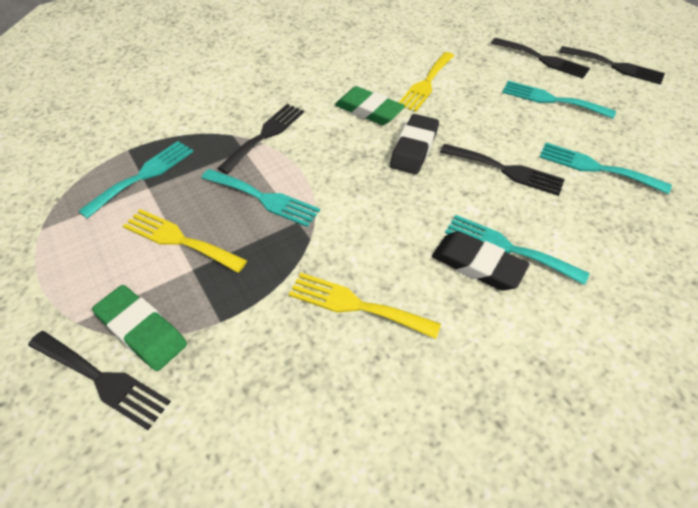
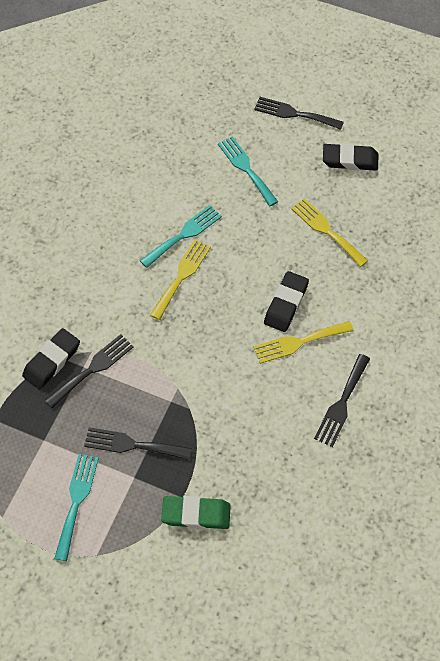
black eraser: [390,114,439,174] [432,231,529,291] = 2 -> [22,328,80,389] [264,271,309,332] [323,143,378,171] = 3
black fork: [28,331,171,430] [217,104,304,174] [440,144,565,196] [491,38,590,79] [559,46,665,85] = 5 -> [45,334,134,408] [84,427,192,460] [254,97,344,130] [314,354,370,447] = 4
green eraser: [92,285,187,371] [335,86,405,125] = 2 -> [161,496,231,529] = 1
turquoise fork: [78,141,194,219] [202,169,320,227] [445,215,589,285] [502,81,616,119] [539,143,672,194] = 5 -> [54,454,99,561] [140,205,222,268] [218,136,278,207] = 3

